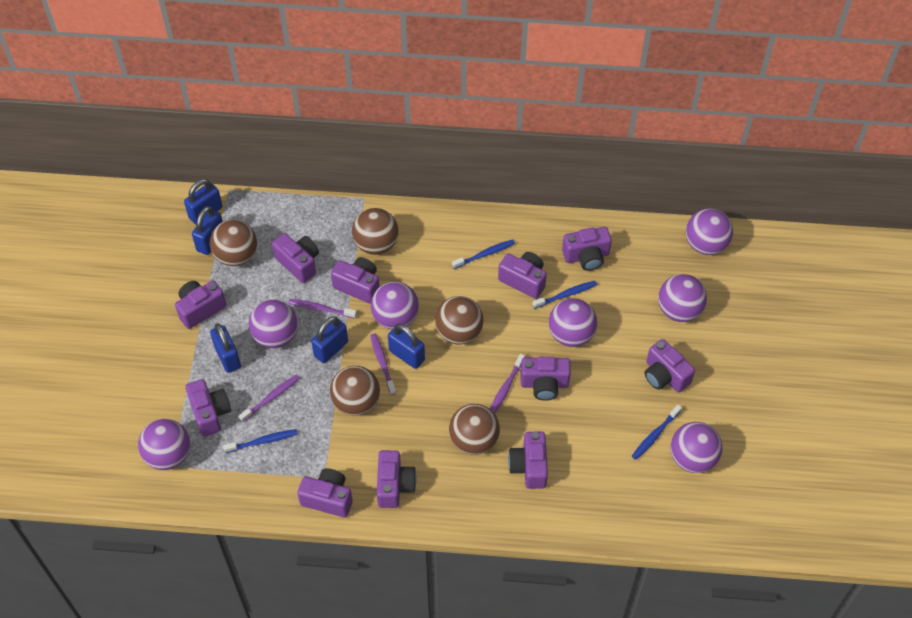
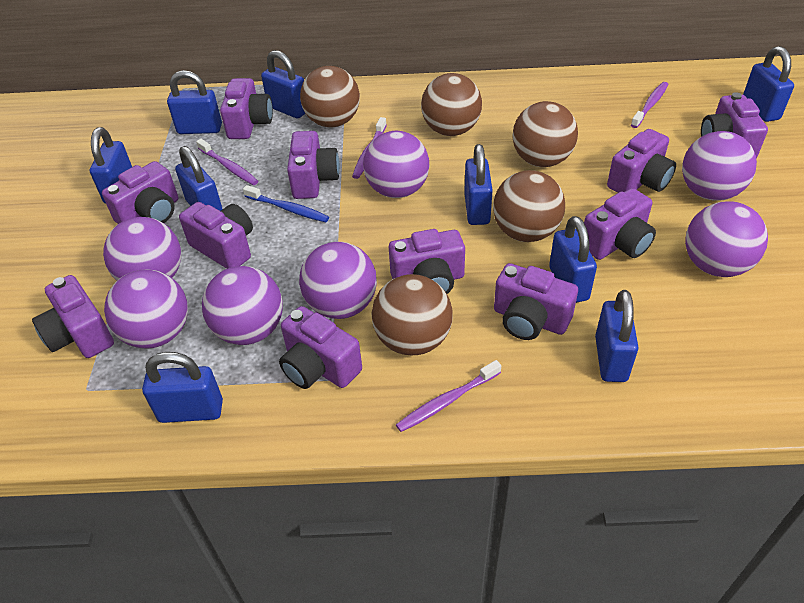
blue padlock: [184,179,222,225] [192,206,223,255] [210,324,241,373] [311,316,348,364] [388,324,425,369] = 5 -> [90,127,132,204] [142,352,223,423] [167,70,222,134] [175,146,223,211] [261,50,306,118] [464,144,493,225] [549,216,597,303] [595,290,639,382] [743,46,794,122] = 9
blue toothbrush: [223,429,298,453] [452,240,515,269] [532,281,597,309] [632,405,682,460] = 4 -> [243,185,329,222] = 1

